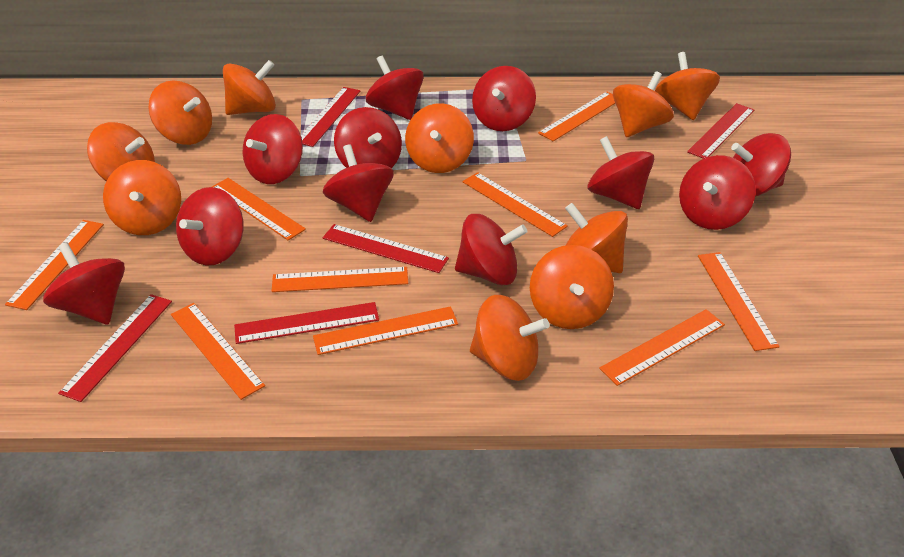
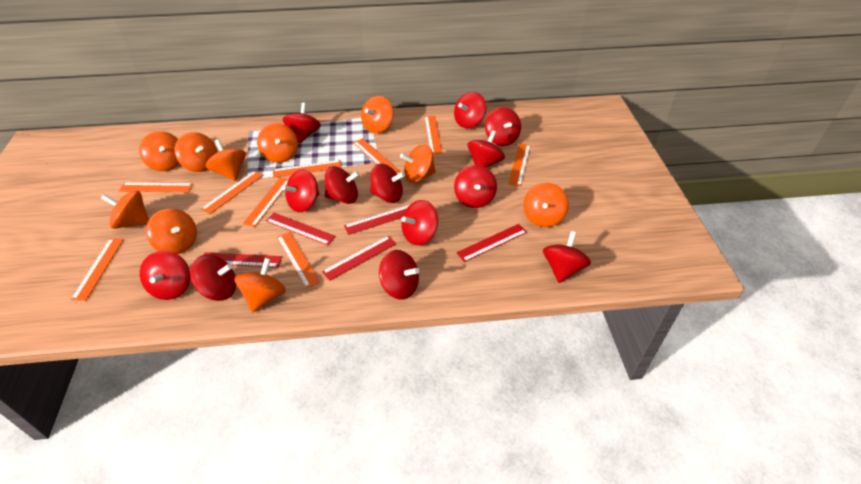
red spinning top: [43,242,125,325] [176,187,244,265] [243,114,303,184] [323,144,394,222] [334,107,402,168] [366,56,424,120] [455,214,527,285] [472,66,536,131] [588,136,654,209] [679,155,756,230] [731,133,791,196] = 11 -> [140,250,190,300] [190,255,236,301] [282,103,321,144] [282,169,319,212] [325,166,360,204] [370,163,405,203] [379,250,419,300] [401,200,438,245] [454,92,486,128] [454,165,497,208] [468,130,505,168] [485,107,521,146] [543,231,591,283] = 13

